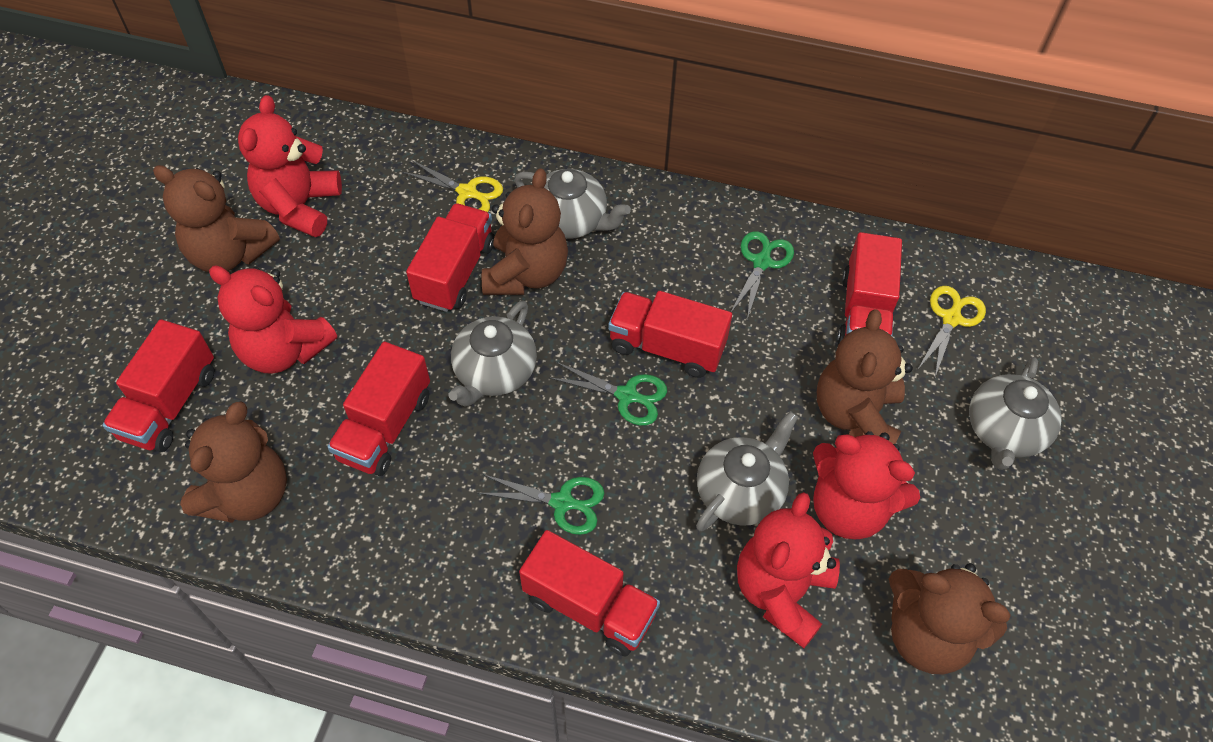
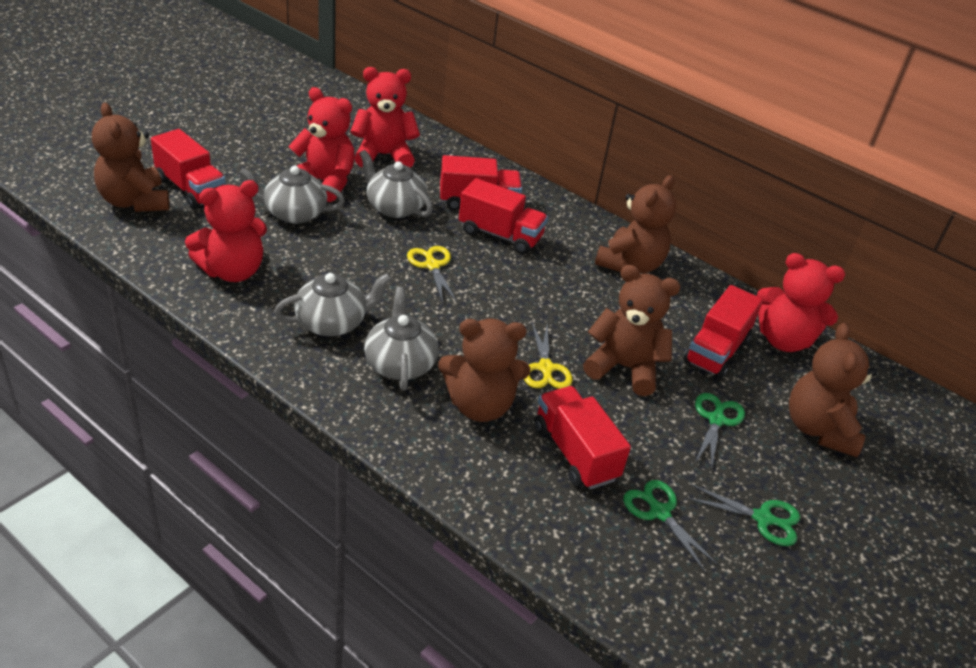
red truck: [102,319,214,452] [327,342,430,476] [406,203,495,312] [519,530,660,656] [608,291,732,378] [837,232,902,345] = 6 -> [151,129,226,209] [440,155,522,210] [459,178,548,254] [534,386,631,489] [683,285,763,379] = 5

